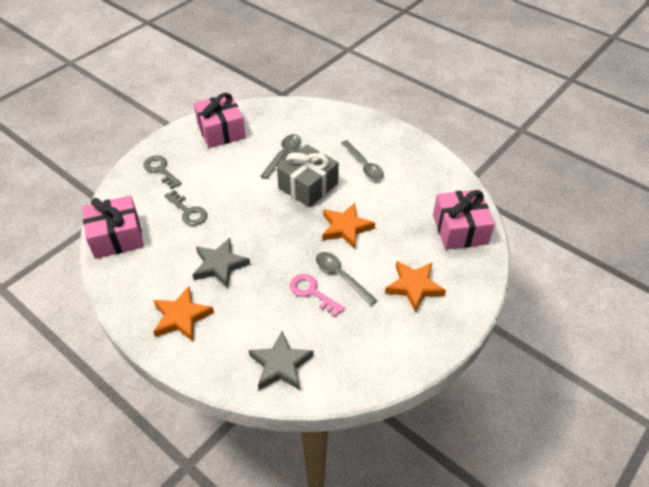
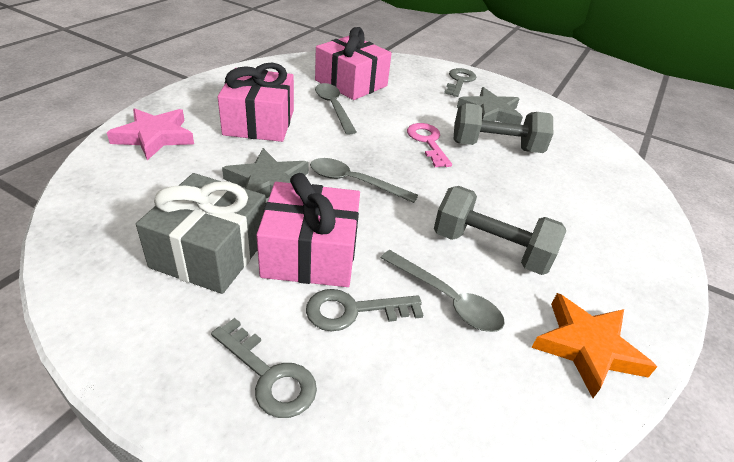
grey dumbbell: none = 0 -> [434,186,566,275] [453,103,553,153] = 2
grey key: [143,155,182,189] [164,190,207,226] = 2 -> [211,318,317,418] [306,289,423,331] [444,68,476,97] = 3
orange star: [153,286,214,341] [322,203,375,249] [385,261,446,313] = 3 -> [532,293,657,398] = 1
pink star: none = 0 -> [107,108,194,160] = 1

